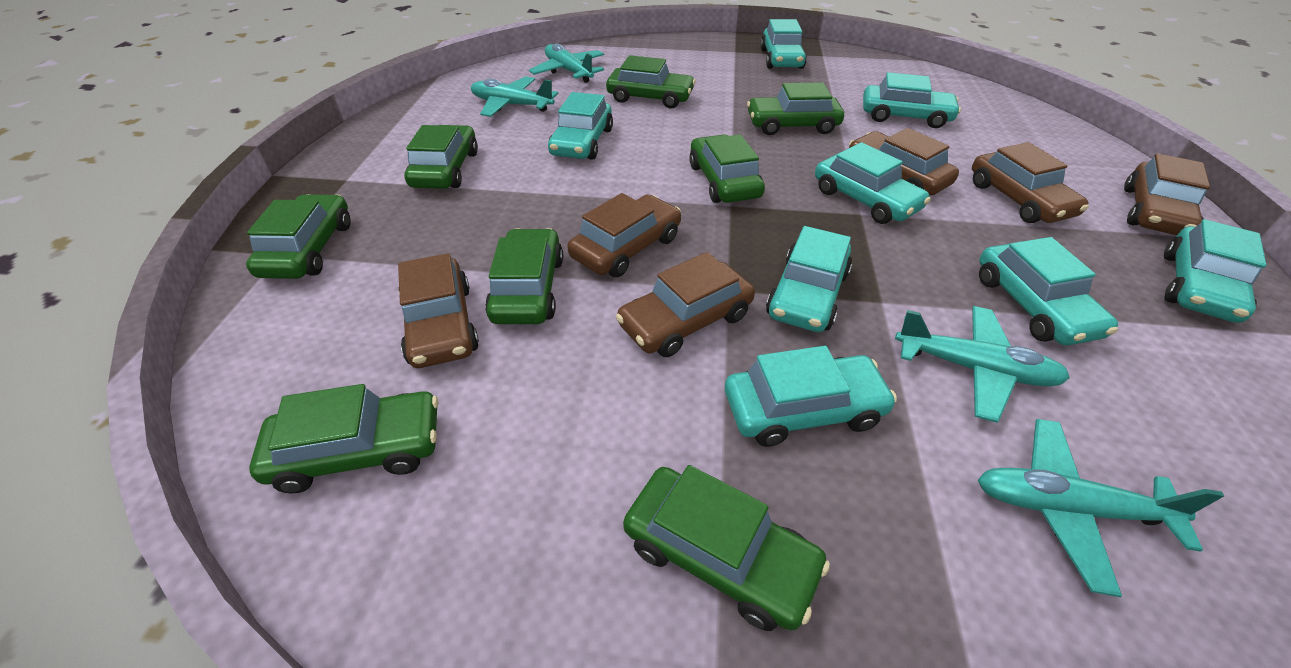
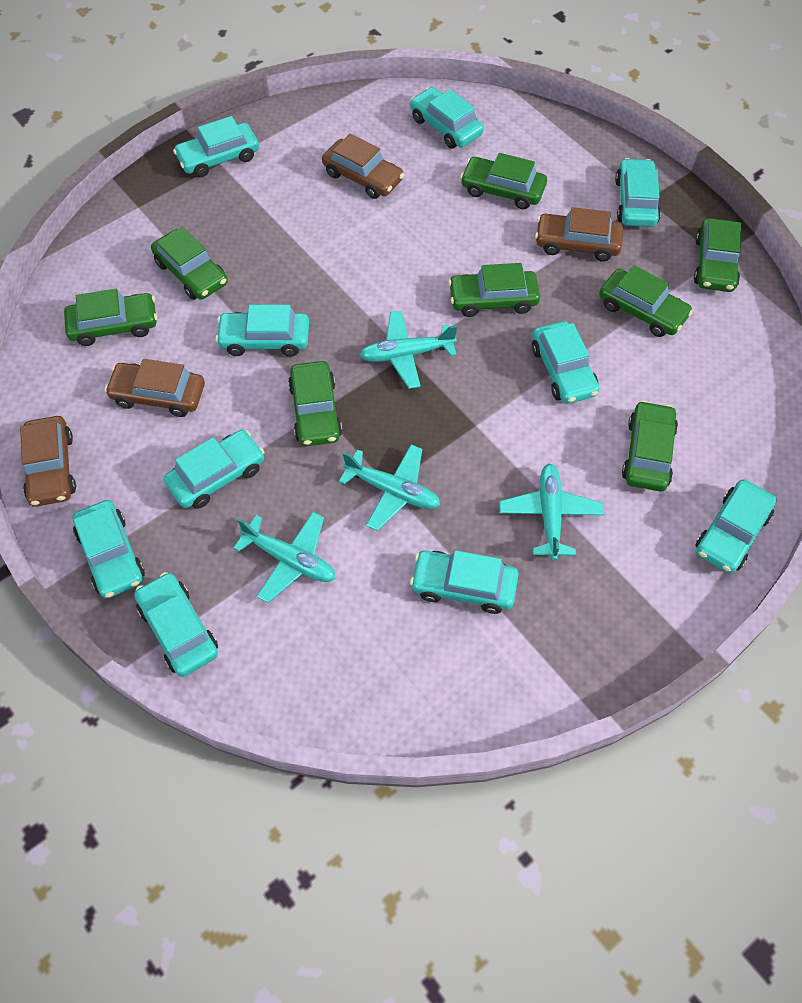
brown car: [398,253,479,368] [567,193,681,277] [616,252,755,357] [849,128,959,196] [972,142,1089,223] [1124,153,1210,235] = 6 -> [20,416,76,507] [105,359,205,417] [322,133,404,199] [535,207,623,262] = 4
turquoise car: [548,92,613,160] [725,346,897,447] [760,19,807,69] [766,226,852,332] [815,142,931,224] [863,72,961,128] [979,237,1118,345] [1164,219,1267,323] = 8 -> [73,500,145,599] [134,572,218,677] [164,430,264,509] [173,116,259,178] [215,304,309,357] [410,87,484,149] [410,550,519,614] [532,321,600,404] [615,158,661,227] [695,479,777,573] = 10

